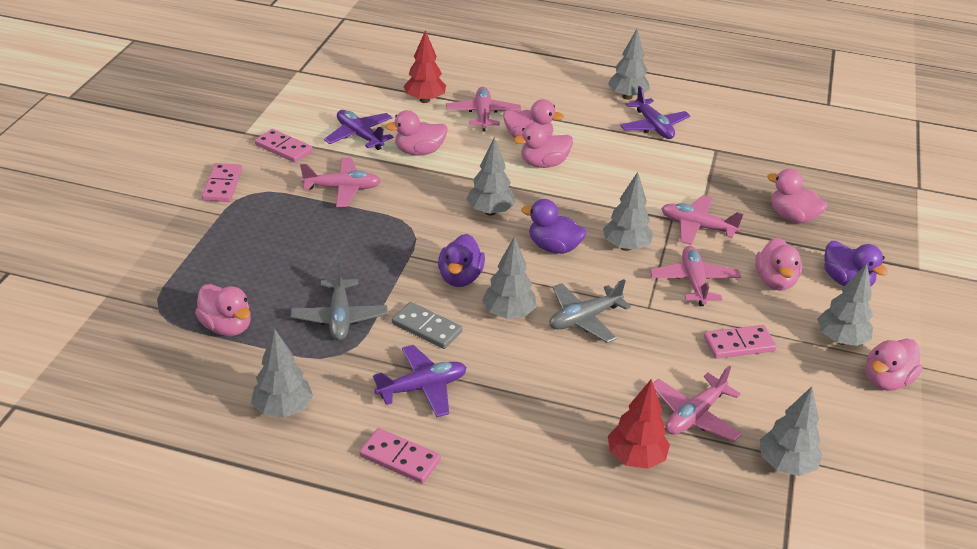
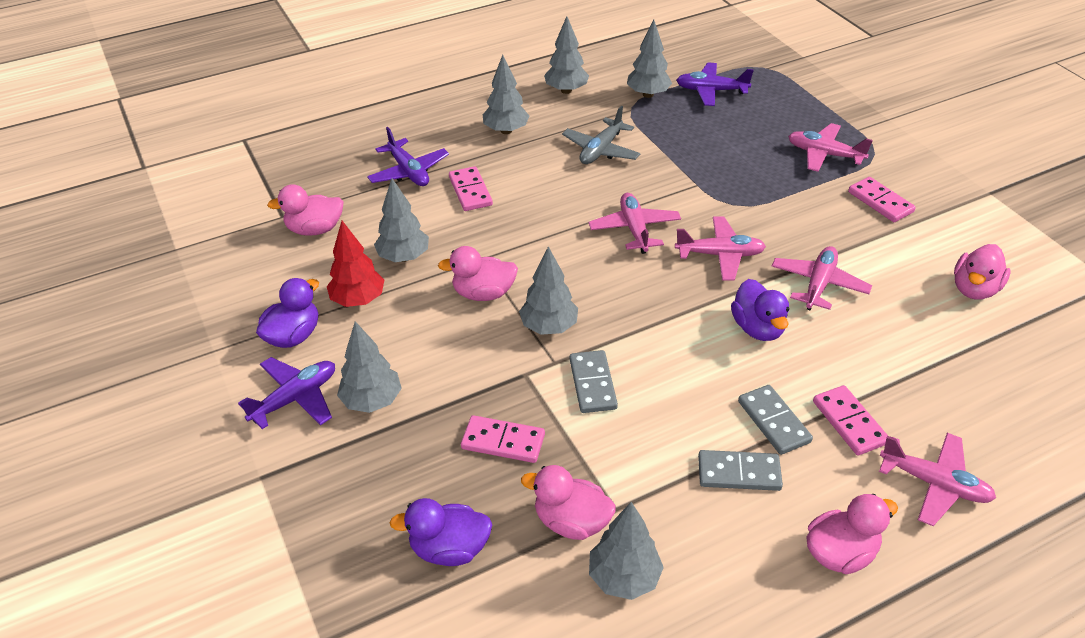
grey domino: [392,302,463,349] = 1 -> [570,350,618,413] [698,450,783,491] [738,385,813,455] = 3
grey plane: [291,263,388,341] [549,279,631,343] = 2 -> [562,106,641,164] = 1
pink duck: [195,284,251,336] [385,110,448,156] [503,99,564,138] [513,123,573,168] [755,238,802,291] [767,169,827,223] [866,338,923,391] = 7 -> [267,184,344,236] [438,246,518,301] [521,465,616,540] [806,494,898,574] [954,244,1011,300] = 5
red tree: [403,30,446,103] [608,379,670,469] = 2 -> [327,221,384,307] = 1

